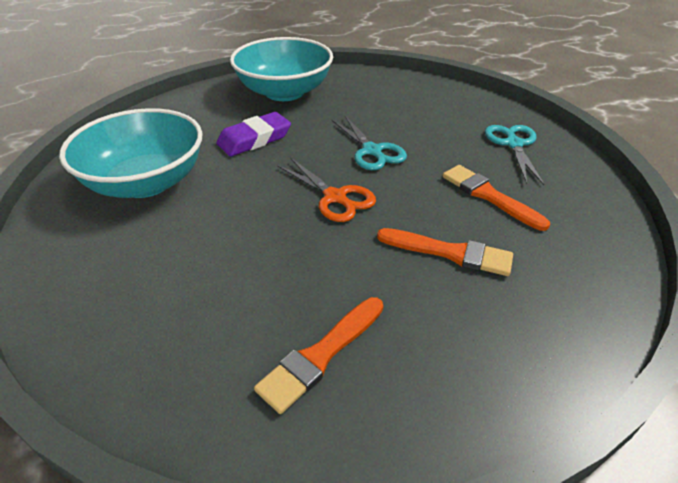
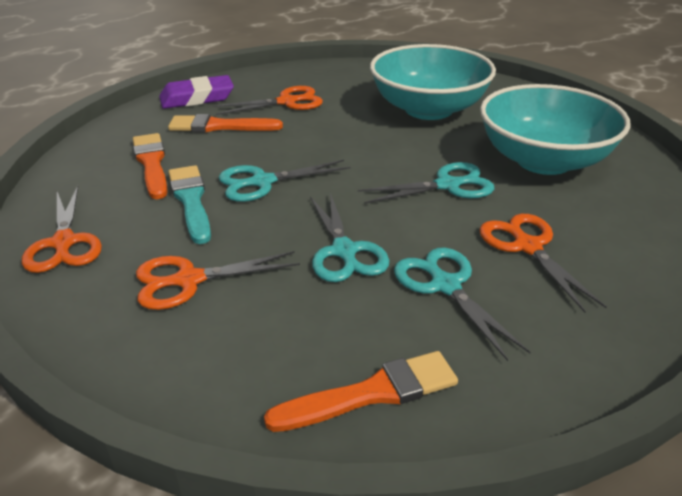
orange scissors: [277,158,376,222] = 1 -> [22,186,102,273] [136,251,300,310] [213,86,323,115] [479,214,607,312] = 4
turquoise brush: none = 0 -> [168,165,211,244] = 1
turquoise scissors: [332,116,407,170] [485,125,544,185] = 2 -> [219,160,351,202] [310,192,390,282] [358,162,495,204] [394,248,530,361] = 4

